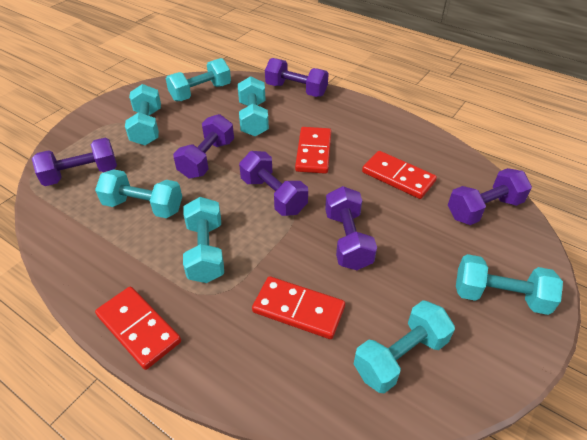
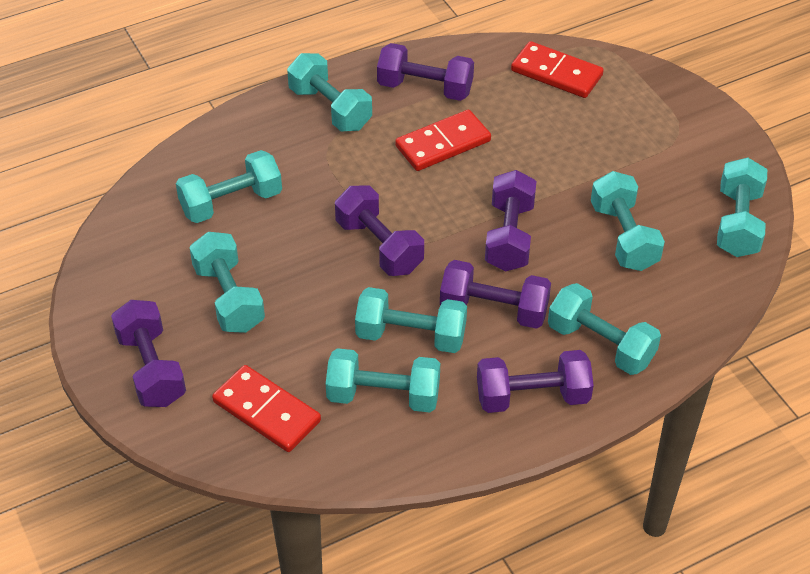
red domino: [95,287,181,370] [252,276,345,339] [295,127,331,174] [362,151,437,199] = 4 -> [212,365,321,452] [395,110,491,171] [511,41,604,98] = 3
turquoise dumbbell: [95,169,182,218] [125,84,161,146] [166,58,231,101] [183,197,224,283] [238,76,269,136] [354,300,455,394] [456,254,563,315] = 7 -> [176,150,282,223] [189,232,265,333] [287,53,372,132] [326,348,440,412] [355,287,467,353] [548,283,661,375] [591,171,665,271] [717,157,767,257] = 8

